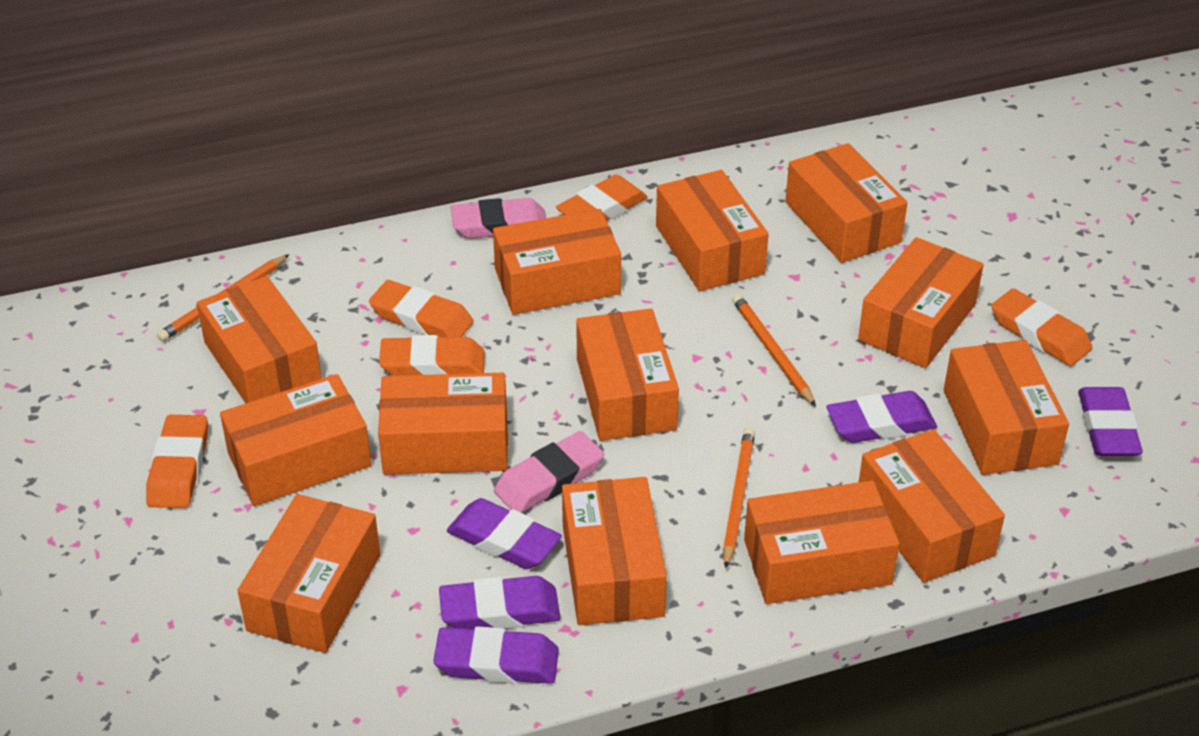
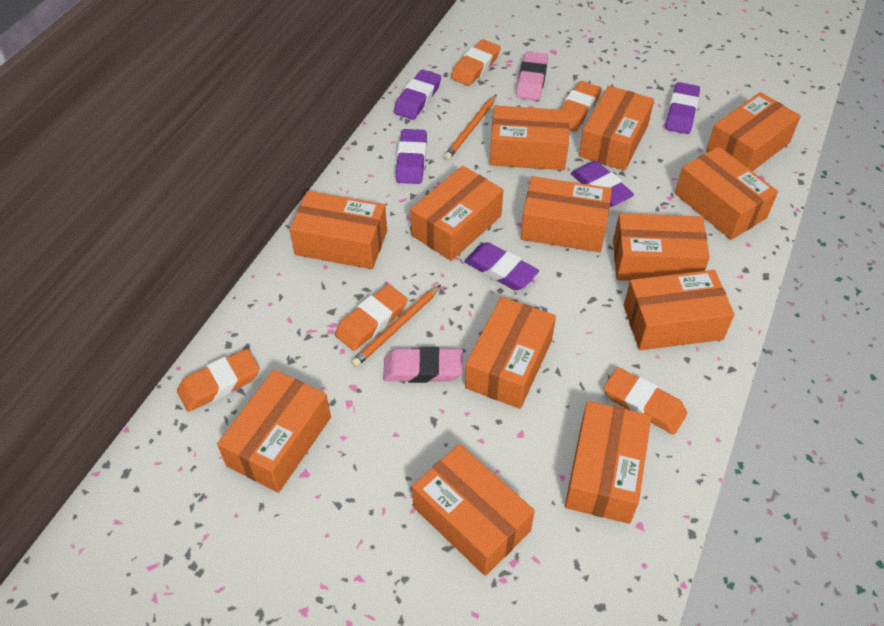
orange pencil: [157,254,289,342] [723,428,755,569] [732,294,816,407] = 3 -> [351,285,441,367] [444,94,497,160] = 2

